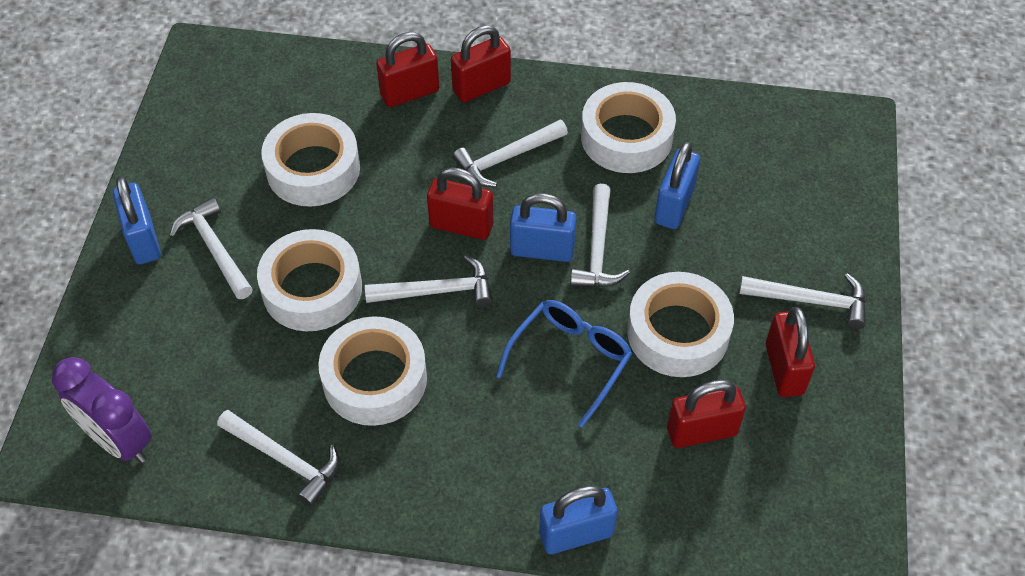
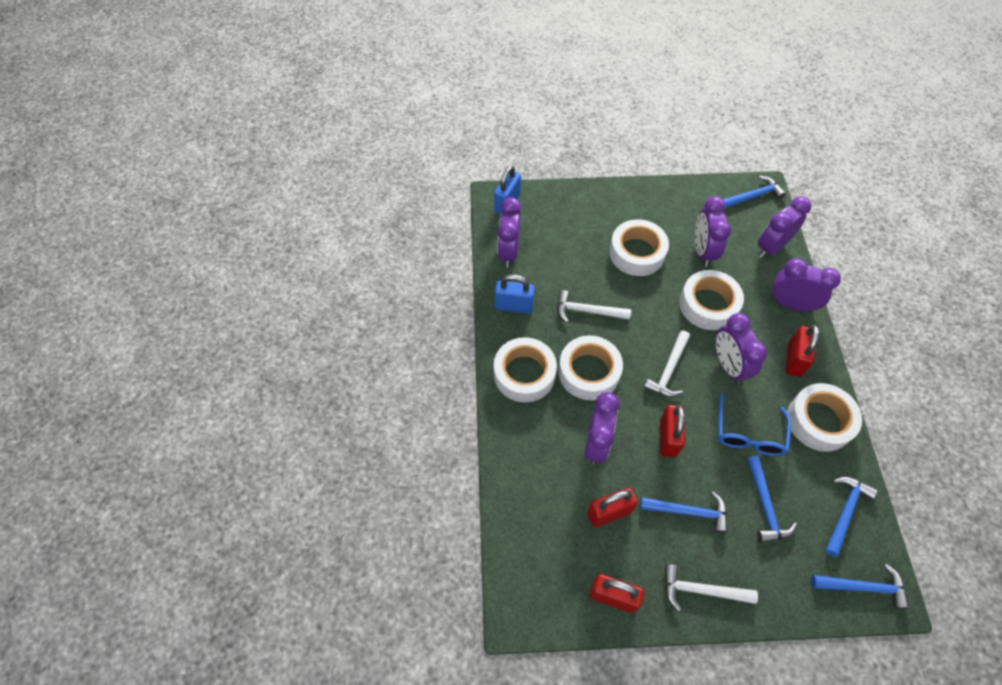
blue hammer: none = 0 -> [640,491,728,534] [723,176,786,208] [747,456,797,543] [811,563,910,610] [825,476,877,557] = 5
blue padlock: [113,177,161,264] [510,193,576,262] [539,486,618,554] [654,142,700,229] = 4 -> [494,165,521,214] [495,274,535,314] = 2
purple clock: [52,357,152,463] = 1 -> [497,197,522,268] [585,392,620,465] [695,196,731,267] [715,313,767,384] [758,196,811,258] [771,258,841,312] = 6
red padlock: [376,32,439,107] [427,167,493,240] [451,25,511,102] [667,380,746,448] [766,307,815,397] = 5 -> [587,487,638,527] [590,574,644,613] [660,405,685,457] [786,325,819,377] = 4
white hammer: [169,197,253,299] [217,410,339,507] [365,255,493,307] [453,120,568,187] [570,184,630,287] [739,273,866,329] = 6 -> [558,290,631,323] [644,331,690,397] [665,564,758,611] = 3

